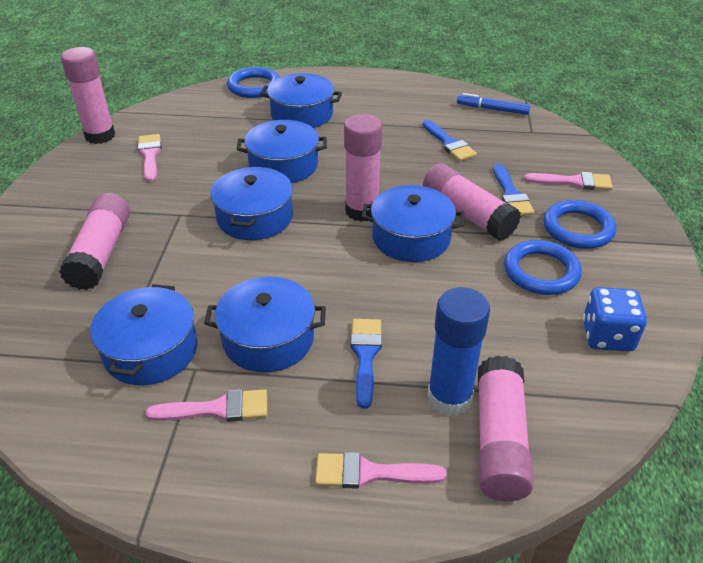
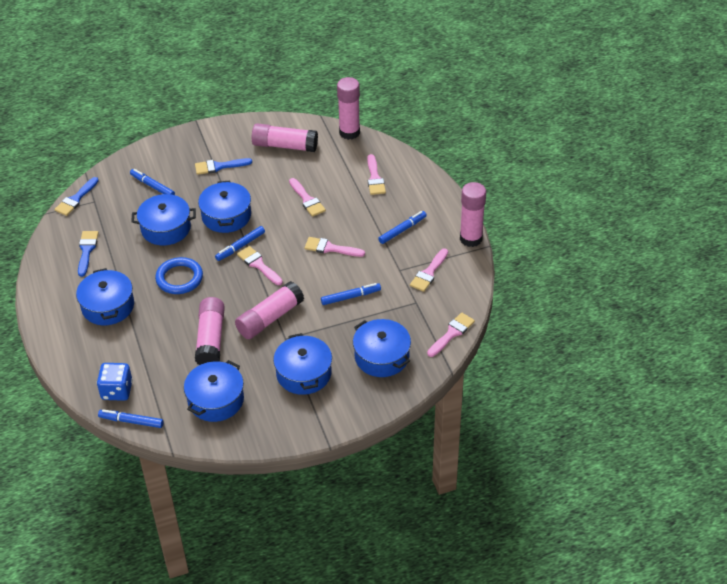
blue glue stick: [427,287,490,416] = 1 -> none = 0
blue marker: [457,93,530,115] = 1 -> [98,409,164,428] [130,169,175,195] [215,226,265,261] [321,283,381,305] [378,211,427,244] = 5
blue ring: [227,67,280,98] [504,240,582,295] [543,200,616,249] = 3 -> [155,257,203,294] = 1
pink brush: [138,134,162,182] [145,389,267,422] [315,452,447,489] [524,172,613,190] = 4 -> [237,246,283,285] [289,178,326,217] [304,237,365,257] [367,154,386,195] [410,248,448,292] [427,312,475,357] = 6

